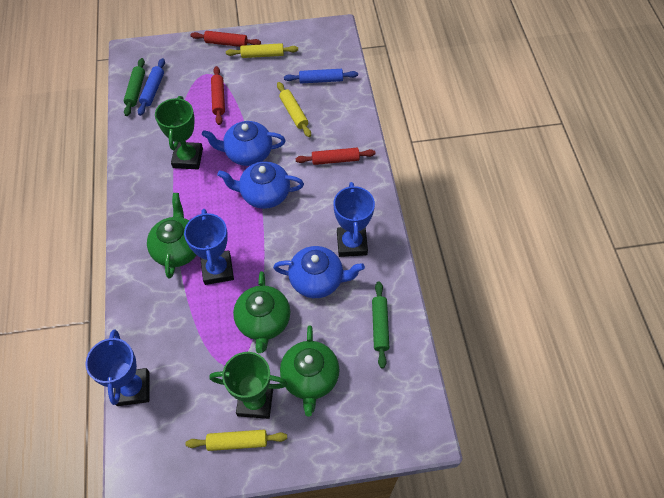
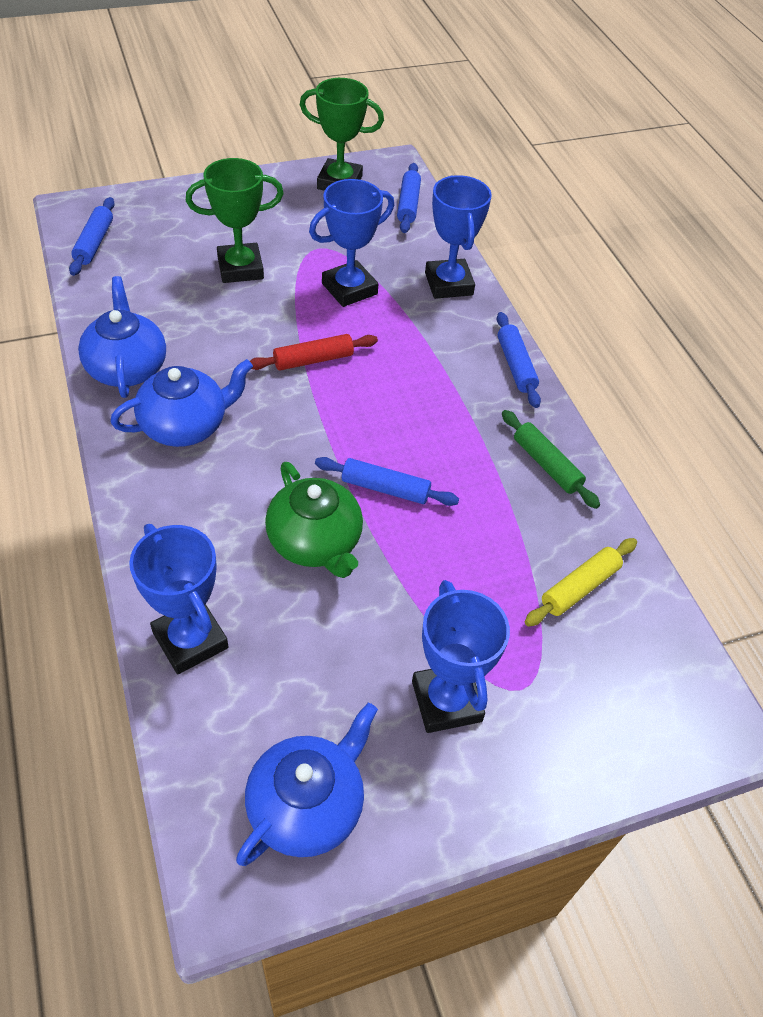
blue rolling pin: [138,58,165,116] [284,69,358,83] = 2 -> [69,197,115,276] [315,457,459,506] [397,163,421,233] [497,312,541,408] = 4
blue trophy: [85,329,149,406] [184,209,234,285] [333,182,375,257] = 3 -> [129,524,228,674] [309,179,394,307] [412,580,510,733] [425,175,492,299] = 4
green rolling pin: [124,58,145,116] [372,281,389,369] = 2 -> [502,410,600,509] = 1
green teapot: [147,193,197,279] [233,271,290,353] [280,325,340,417] = 3 -> [265,462,363,578] = 1
red rolling pin: [191,31,261,47] [211,66,225,125] [296,148,376,165] = 3 -> [250,334,378,371] = 1
yellow rolling pin: [185,430,287,451] [226,43,298,58] [277,82,311,137] = 3 -> [525,538,637,627] = 1

